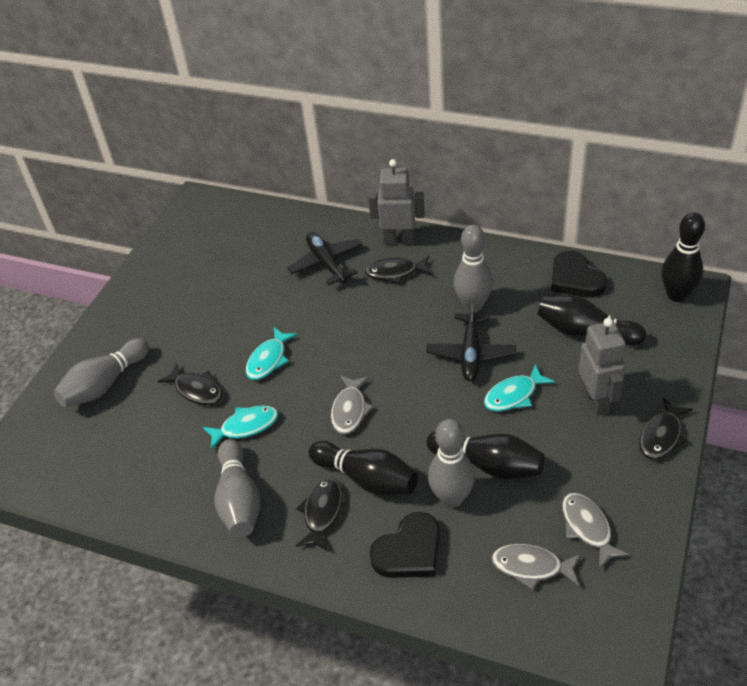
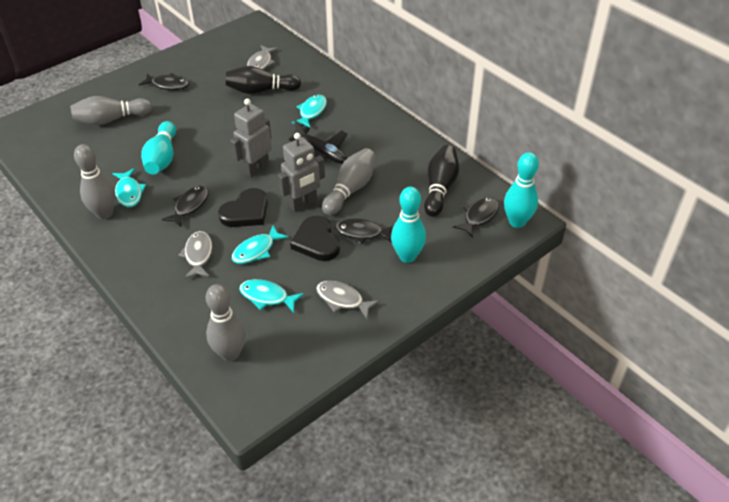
black bowling pin: [309,441,418,495] [426,431,544,479] [537,295,646,346] [661,212,705,302] = 4 -> [226,66,301,94] [424,145,459,217] = 2
black plane: [287,232,363,285] [426,299,516,381] = 2 -> [289,120,348,164] = 1
turquoise bowling pin: none = 0 -> [141,121,176,174] [391,187,426,263] [504,152,539,228] = 3
turquoise fish: [203,405,278,450] [246,327,298,380] [484,364,555,411] = 3 -> [112,168,146,207] [232,225,289,264] [239,279,304,313] [292,95,327,128] = 4

